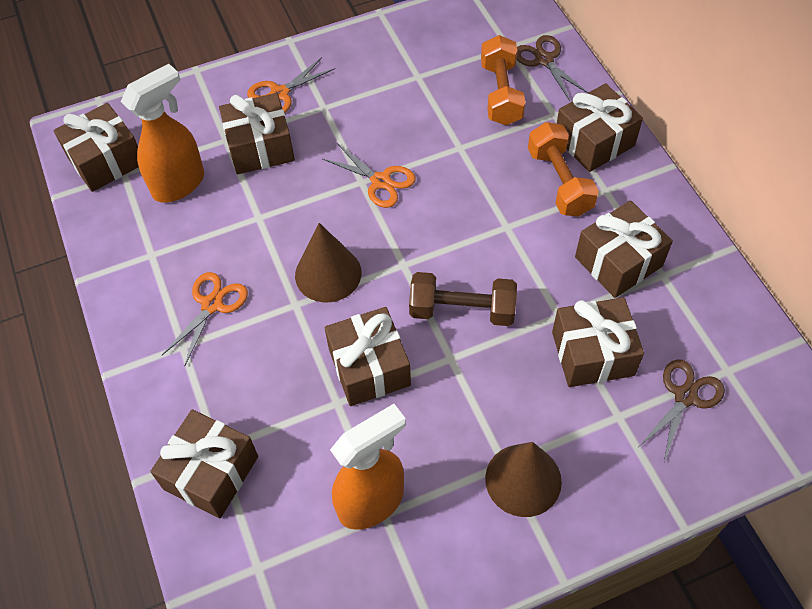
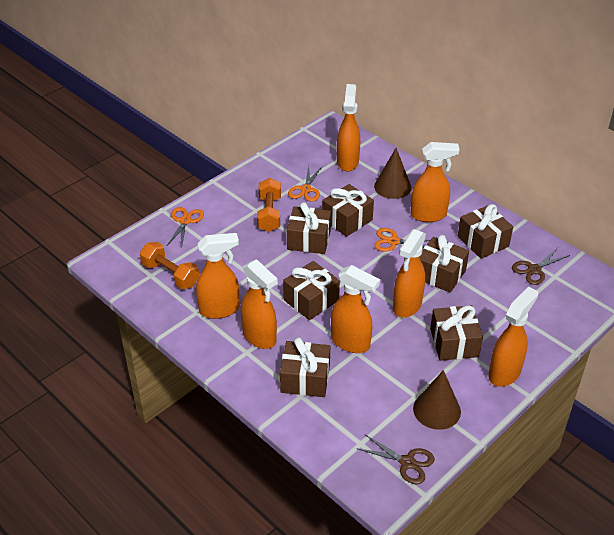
brown dumbbell: [409,272,517,326] = 1 -> none = 0
orange spray bottle: [121,64,204,202] [330,404,406,530] = 2 -> [196,233,239,319] [241,259,278,349] [331,265,380,353] [337,84,360,171] [393,229,426,318] [411,142,460,222] [488,287,538,387] = 7

